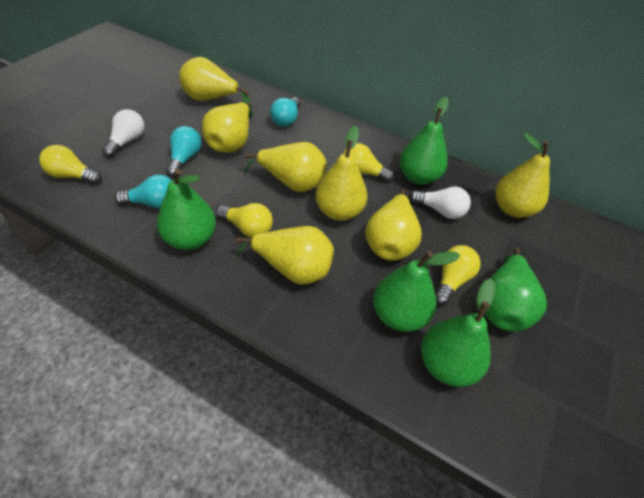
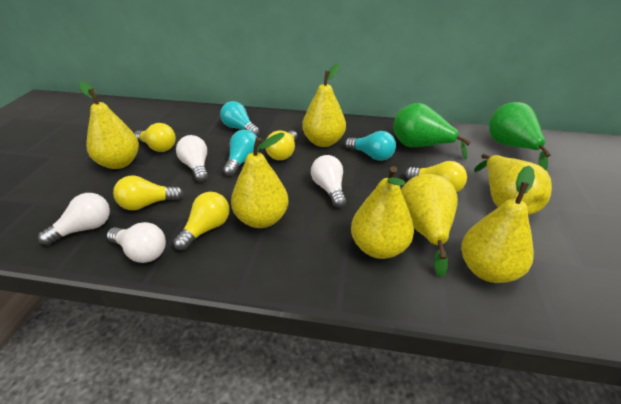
green pear: [157,169,216,250] [373,251,460,332] [399,97,448,185] [421,278,495,387] [485,248,547,332] = 5 -> [393,103,471,159] [489,102,551,170] = 2
white light bulb: [102,109,145,157] [410,186,471,219] = 2 -> [38,193,110,245] [107,222,166,263] [176,135,208,182] [311,155,346,208] = 4
yellow light bulb: [39,145,102,184] [216,203,273,238] [343,143,394,182] [435,245,481,305] = 4 -> [113,176,184,210] [134,123,176,152] [173,192,229,250] [265,131,298,160] [405,161,467,193] = 5

